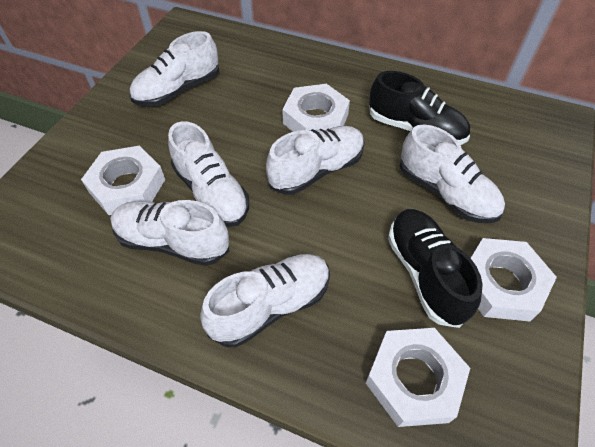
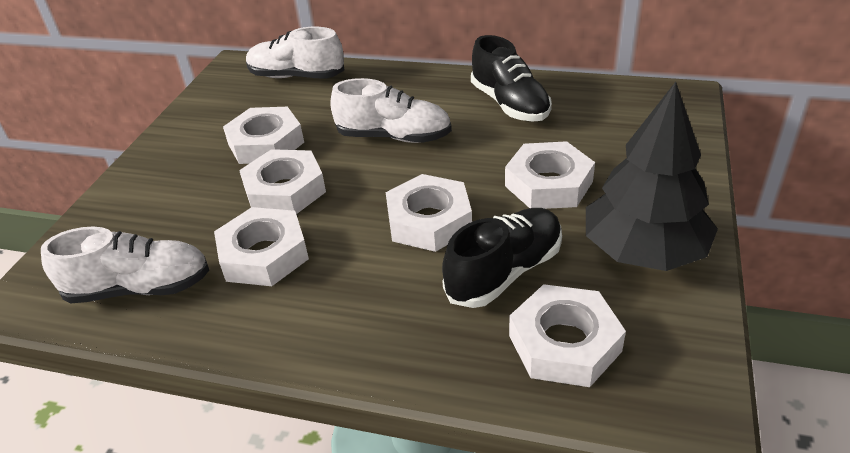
black tree: none = 0 -> [586,82,718,271] = 1
white nut: [81,146,165,215] [282,84,350,132] [366,328,470,427] [471,238,557,321] = 4 -> [214,207,309,286] [223,107,304,164] [239,149,326,214] [386,174,472,252] [505,141,595,209] [509,284,626,387] = 6
white shoe: [110,200,229,266] [130,31,219,107] [168,121,249,227] [200,254,330,347] [266,126,365,195] [399,124,505,223] = 6 -> [41,227,209,303] [246,27,345,79] [330,78,452,143] = 3

